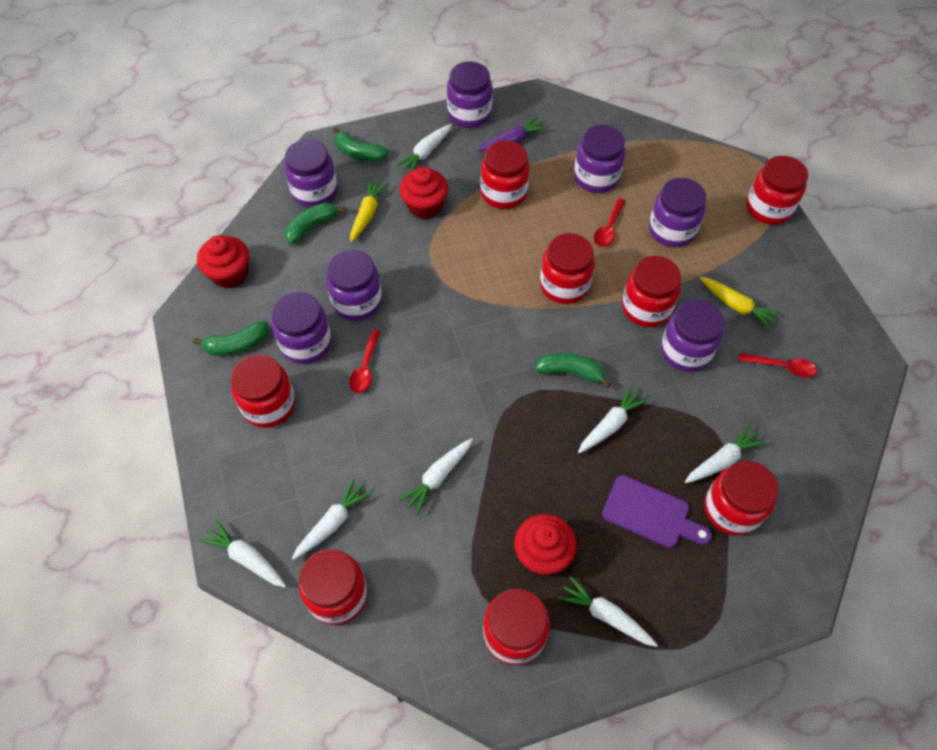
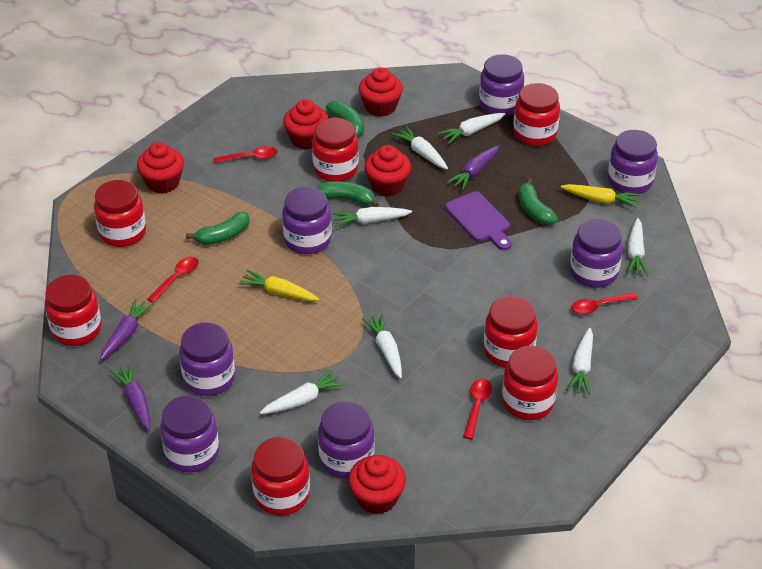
purple carrot: [477,116,548,152] = 1 -> [100,298,154,360] [110,363,150,431] [447,146,499,191] = 3
red cupcake: [197,235,249,288] [399,166,448,219] [514,514,577,575] = 3 -> [137,142,184,194] [283,99,328,150] [348,455,406,514] [359,67,403,117] [364,145,411,196] = 5
red jar: [231,354,296,428] [299,549,368,625] [480,140,530,209] [483,589,550,665] [540,233,595,304] [622,256,681,327] [704,461,778,536] [746,156,808,225] = 8 -> [45,275,102,346] [94,180,146,247] [251,437,310,516] [312,118,359,182] [484,296,538,368] [502,346,558,420] [513,83,560,146] = 7
red spoon: [349,330,380,393] [594,198,626,247] [738,353,817,378] = 3 -> [147,257,199,303] [213,146,278,163] [463,379,492,439] [571,292,638,315] = 4

